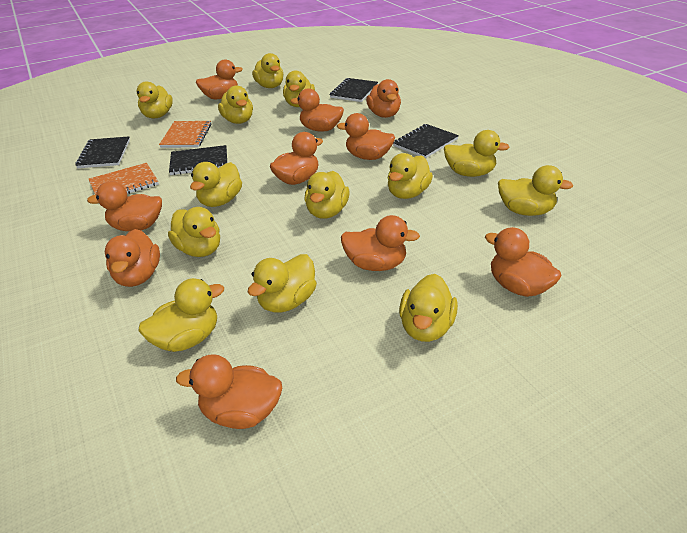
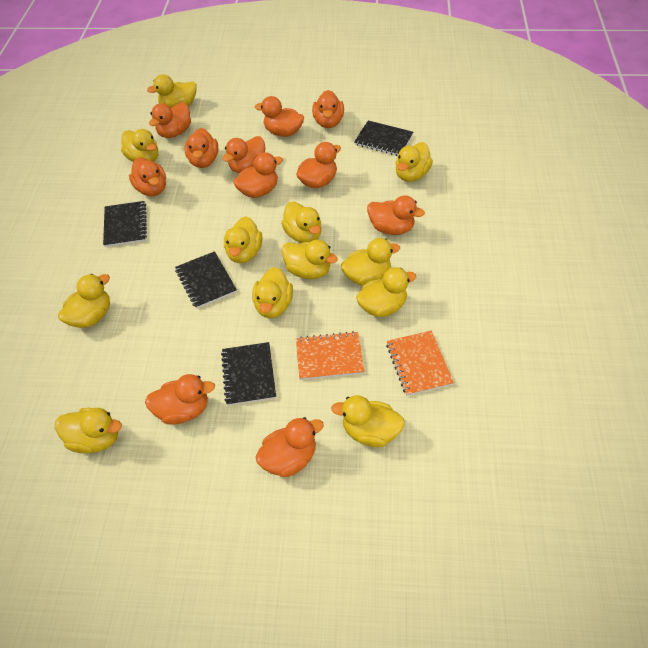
orange duck: [87,181,162,231] [105,229,160,287] [176,354,282,429] [196,59,243,99] [270,132,323,185] [290,88,344,132] [337,113,395,160] [341,215,420,271] [366,79,401,118] [485,227,561,297] = 10 -> [129,157,166,196] [145,374,215,425] [149,102,191,138] [185,128,218,168] [223,136,265,173] [233,152,283,198] [255,96,304,137] [256,417,324,477] [296,142,341,189] [312,90,344,128] [367,196,425,235] = 11
yellow duck: [137,81,173,119] [138,278,224,352] [168,207,220,257] [190,162,242,207] [218,85,253,124] [248,254,317,313] [252,53,283,88] [283,70,315,107] [304,171,349,219] [388,153,433,199] [399,274,458,342] [444,130,510,177] [498,165,574,216] = 13 -> [55,408,122,453] [58,274,110,328] [121,129,158,162] [147,74,197,108] [224,216,262,263] [252,267,293,318] [281,202,322,243] [281,240,338,279] [331,395,405,447] [341,238,400,285] [356,267,416,317] [396,142,433,182] = 12

